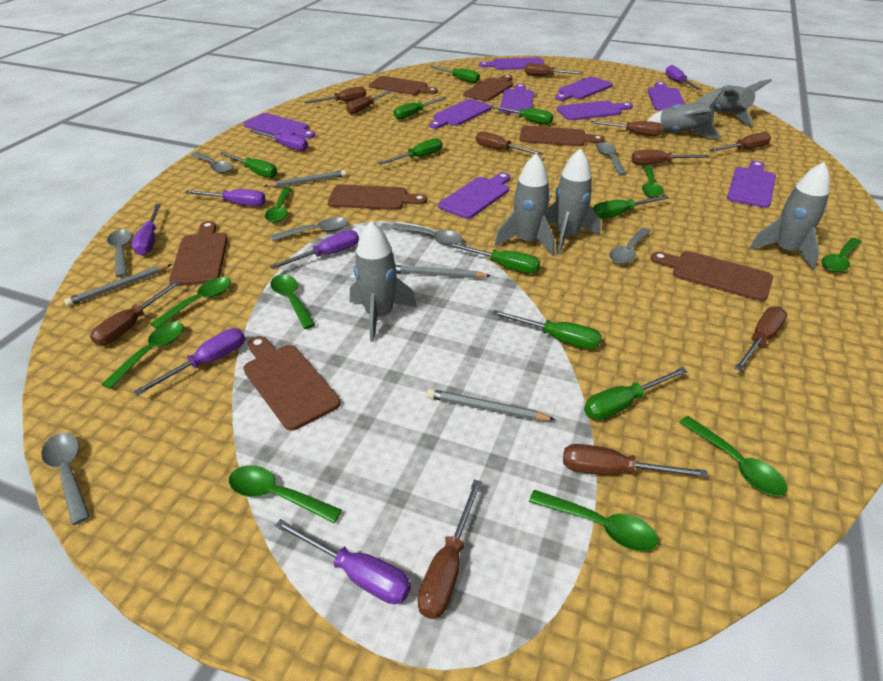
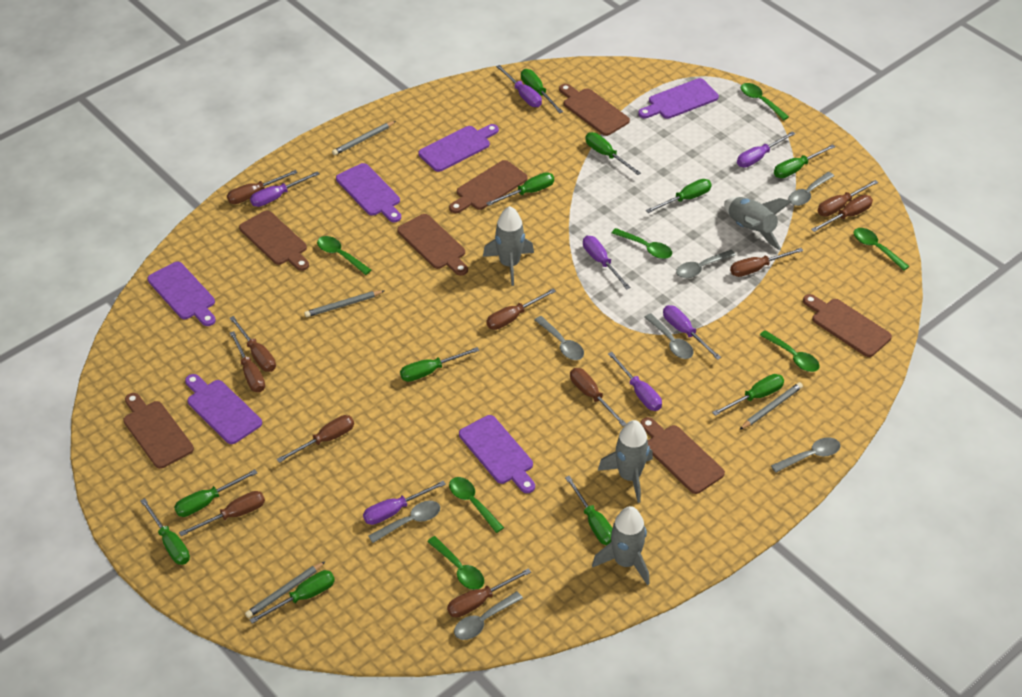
green screwdriver: [220,152,277,178] [378,138,442,165] [393,97,446,120] [430,66,480,83] [448,243,540,274] [490,105,553,124] [492,310,602,349] [584,367,688,420] [593,195,669,219] = 9 -> [140,498,190,565] [174,469,257,517] [249,570,335,624] [400,347,479,382] [486,172,554,206] [521,69,563,113] [565,476,613,545] [585,132,641,175] [646,179,712,213] [712,374,784,416] [774,144,835,178] = 11
green spoon: [101,322,184,389] [150,277,231,329] [229,465,342,523] [265,188,292,223] [270,274,316,329] [529,490,658,551] [642,166,663,198] [679,416,787,496] [821,238,862,272] = 9 -> [317,236,371,275] [427,536,484,590] [449,477,504,533] [612,228,672,259] [741,83,789,120] [760,330,820,372] [854,228,909,271] = 7
grey rocket: [350,221,417,342] [495,154,555,256] [546,148,601,254] [647,89,723,139] [713,79,772,125] [749,162,830,270] = 6 -> [483,206,534,286] [592,506,650,585] [598,420,653,503] [724,197,791,250] = 4
purple cutting board: [243,113,315,139] [429,99,491,129] [438,173,510,219] [479,57,545,70] [499,84,534,114] [555,77,613,101] [557,101,633,121] [647,82,685,111] [727,161,776,208] = 9 -> [147,262,216,326] [185,374,262,444] [336,163,401,222] [418,124,499,172] [459,415,535,493] [638,78,719,119] = 6

